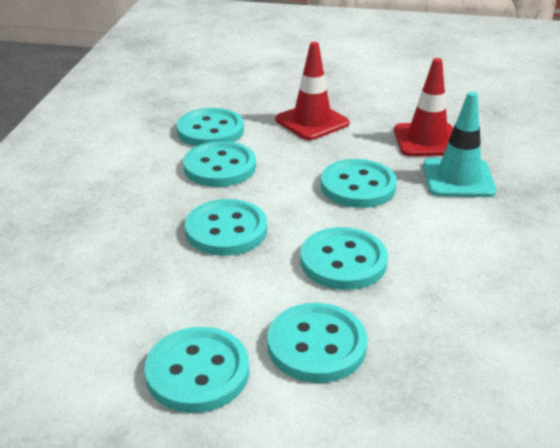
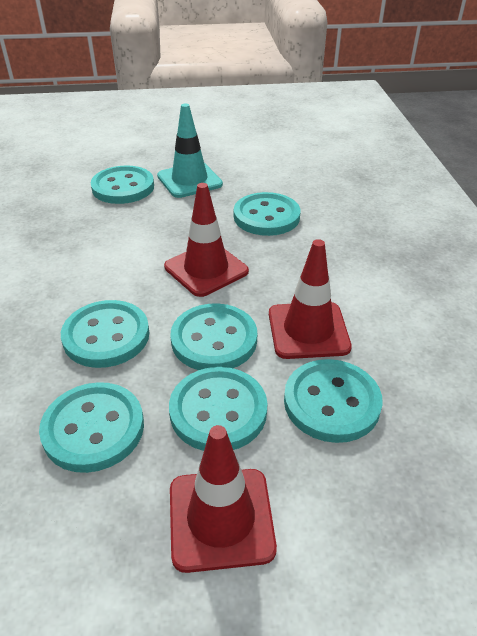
red traffic cone: [275,42,350,140] [394,58,453,156] = 2 -> [164,183,249,297] [170,425,277,573] [269,239,352,359] = 3

